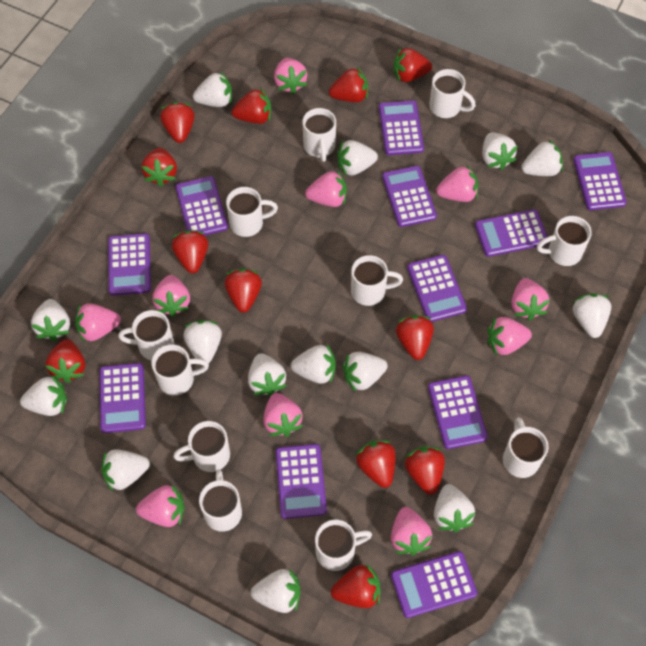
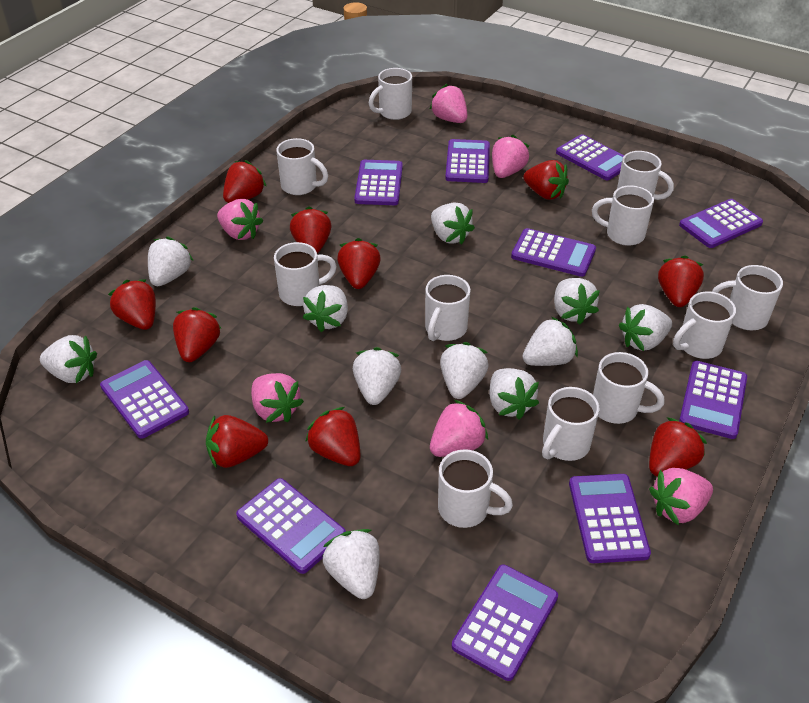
pink strawberry: [75,303,121,343] [136,485,184,527] [152,275,190,317] [264,393,303,437] [274,58,307,94] [305,170,347,207] [391,507,432,556] [436,165,478,202] [487,317,532,355] [511,278,550,320] = 10 -> [217,199,263,240] [251,373,304,423] [429,84,467,123] [430,400,488,457] [492,135,529,178] [649,468,713,526] = 6
purple calculator: [99,363,146,433] [108,233,151,296] [176,176,228,236] [276,444,327,519] [379,100,424,155] [382,166,437,227] [391,551,477,618] [407,255,467,322] [428,376,488,449] [475,209,548,257] [573,152,627,210] = 11 -> [100,360,189,439] [236,478,346,574] [354,160,403,205] [445,139,490,183] [452,565,558,681] [511,228,596,277] [556,134,624,180] [569,474,651,563] [679,199,763,248] [679,361,747,439] = 10
red strawberry: [46,339,85,383] [141,148,177,186] [160,102,195,143] [172,230,208,273] [224,269,262,313] [232,88,271,124] [329,67,368,102] [331,564,380,608] [355,440,395,488] [394,47,432,82] [396,315,434,360] [404,446,445,495] = 12 -> [108,279,156,330] [173,307,222,362] [206,415,268,468] [223,160,267,203] [290,207,332,254] [305,407,360,466] [337,238,381,289] [523,160,569,200] [649,417,707,477] [658,255,704,307] = 10
white strawberry: [20,375,67,416] [31,299,70,341] [102,449,150,492] [183,320,222,364] [193,71,232,107] [248,353,287,396] [251,569,301,613] [291,345,336,384] [337,140,378,176] [342,352,388,392] [434,484,475,532] [482,133,518,170] [521,140,563,176] [572,293,611,338] = 14 -> [40,335,97,383] [148,237,194,286] [303,285,348,332] [322,529,380,599] [353,347,401,405] [431,203,475,245] [440,342,489,399] [490,368,539,420] [522,317,578,366] [554,278,600,325] [619,304,672,351] = 11

